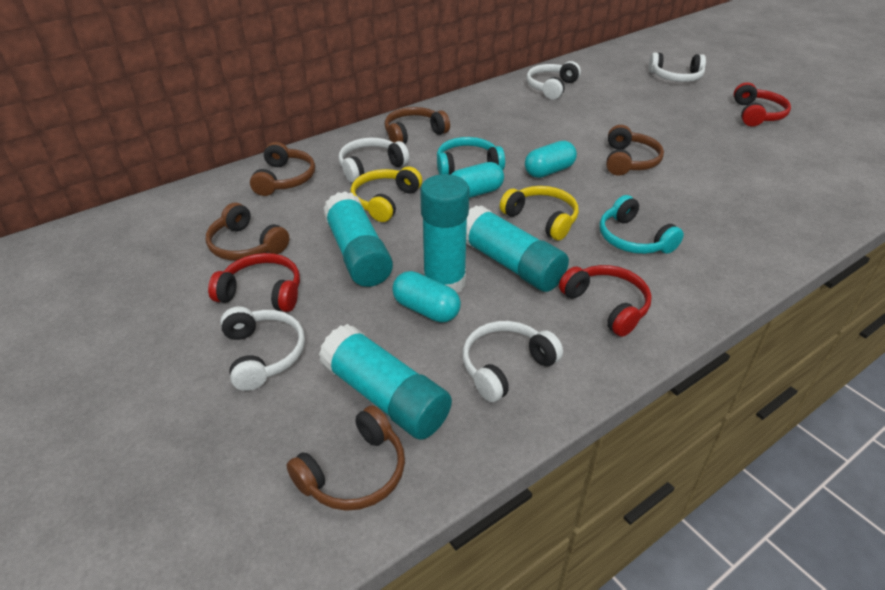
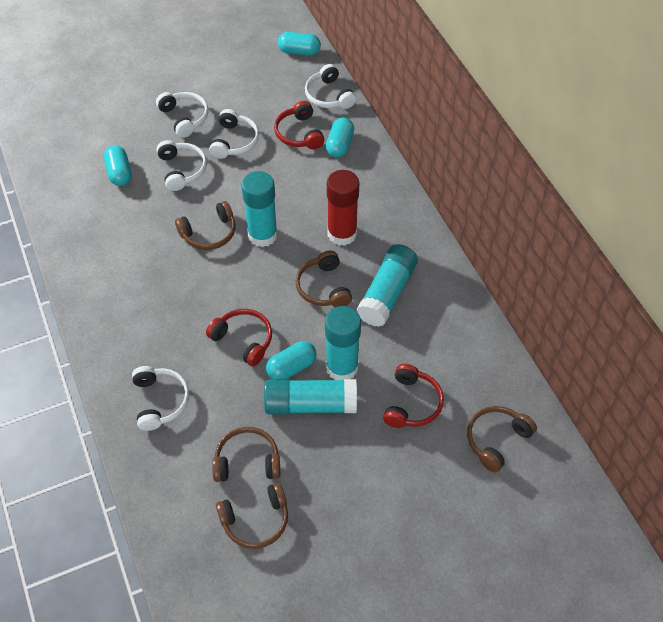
red glue stick: none = 0 -> [327,170,359,246] = 1
turquoise capsule: [392,271,461,322] [451,162,504,198] [525,141,577,178] = 3 -> [104,145,132,186] [266,341,317,379] [278,32,321,56] [326,117,354,157] = 4
turquoise headphones: [437,137,505,175] [599,195,684,254] = 2 -> none = 0
yellow headphones: [350,166,422,222] [500,186,579,240] = 2 -> none = 0

